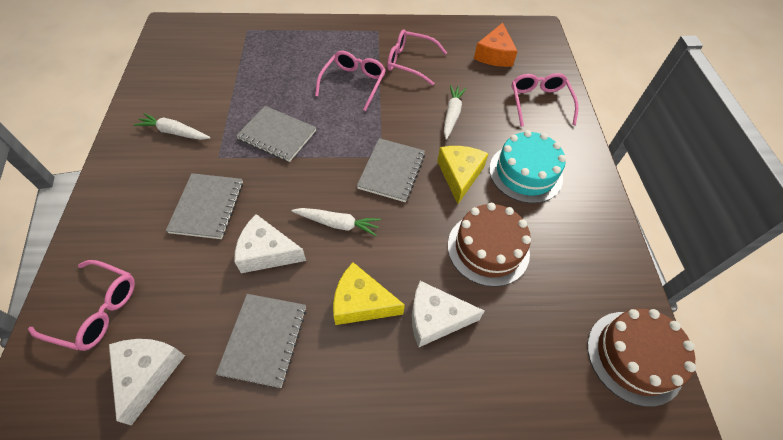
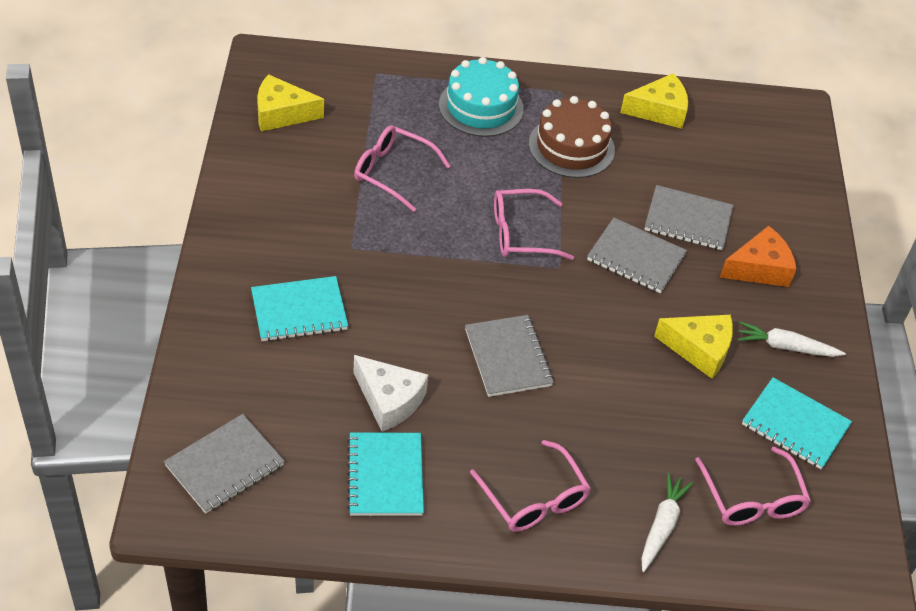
brown cake: [448,203,531,287] [587,309,696,407] = 2 -> [529,96,615,178] = 1
turquoise notebook: none = 0 -> [251,276,348,342] [347,432,424,516] [742,377,852,469] = 3
white carrot: [134,113,210,140] [291,208,381,236] [444,85,466,140] = 3 -> [641,473,693,572] [738,322,846,357] = 2
white cheese: [109,339,185,425] [234,214,306,273] [412,281,484,347] = 3 -> [353,355,428,432] = 1
yellow cheese: [333,262,405,325] [437,146,489,204] = 2 -> [257,74,324,131] [620,73,688,129] [654,315,733,379] = 3

